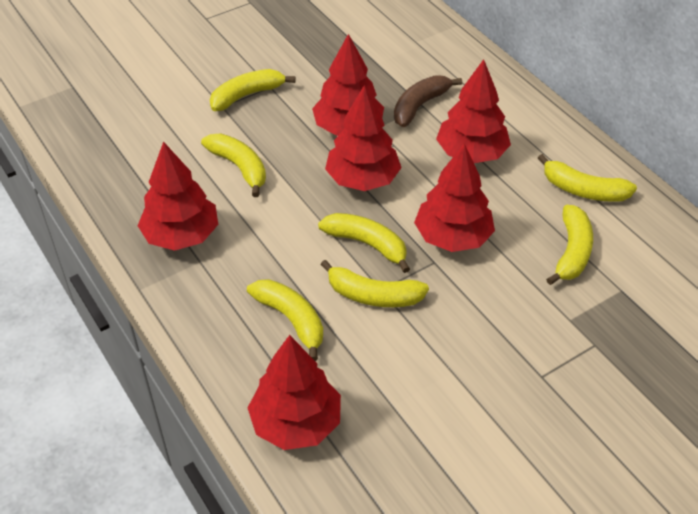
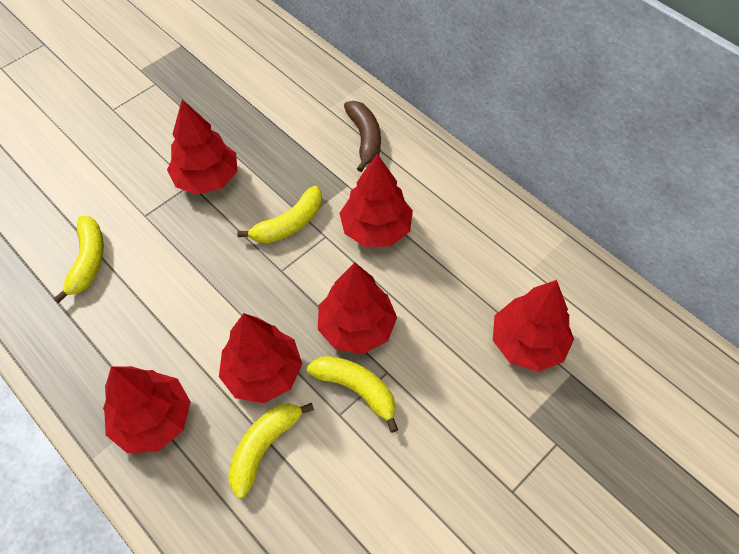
yellow banana: [201,134,266,197] [210,69,296,111] [247,279,323,361] [318,213,410,273] [320,260,429,307] [538,154,637,202] [546,205,593,285] = 7 -> [54,216,104,303] [228,403,314,499] [237,186,322,244] [307,356,398,433] = 4

